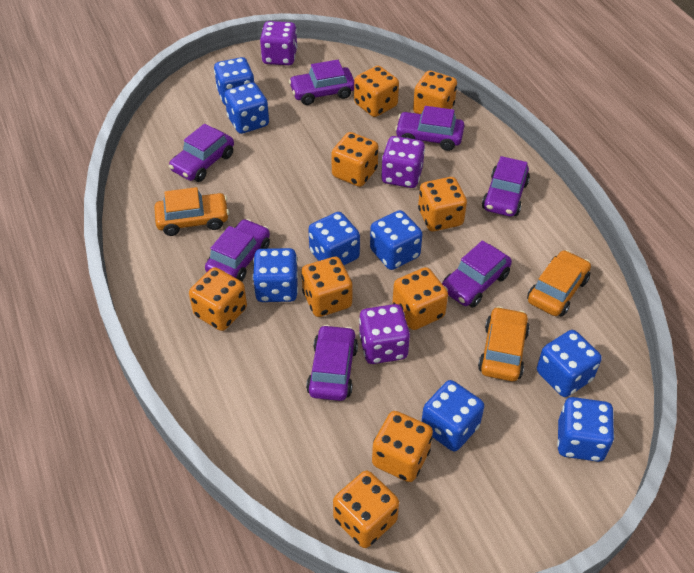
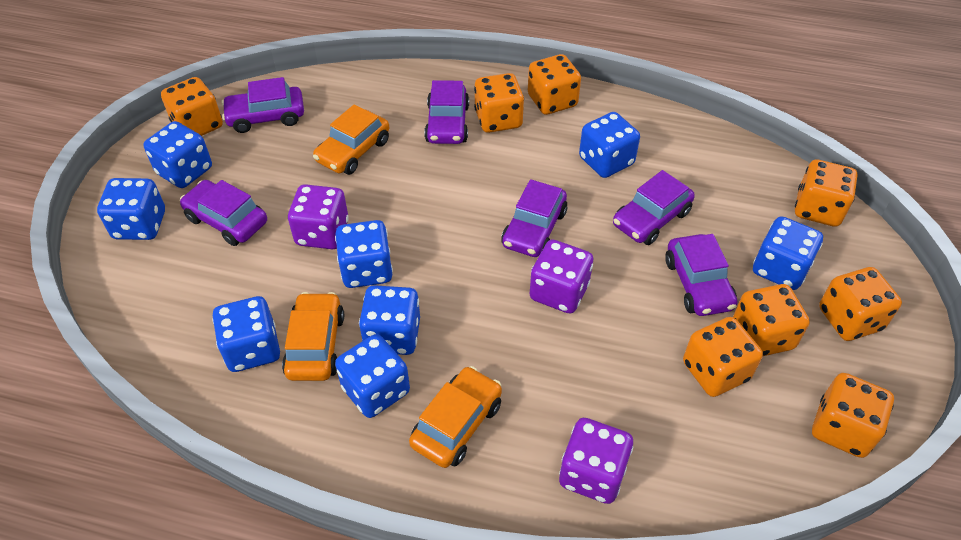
orange dice: [189,267,247,331] [301,257,352,317] [331,132,379,187] [333,471,399,548] [354,66,399,117] [372,411,433,482] [392,267,448,330] [413,71,457,114] [418,177,467,231] = 9 -> [161,77,223,136] [474,73,524,133] [528,54,581,115] [683,317,763,397] [733,284,810,356] [795,159,858,227] [812,373,894,458] [819,267,902,341] = 8
purple car: [169,124,234,182] [205,219,270,282] [289,60,354,105] [306,325,358,401] [395,106,464,151] [442,240,512,307] [482,156,530,217] = 7 -> [180,180,267,246] [222,77,304,133] [424,80,469,144] [501,179,567,257] [613,170,695,245] [665,234,738,316] = 6

